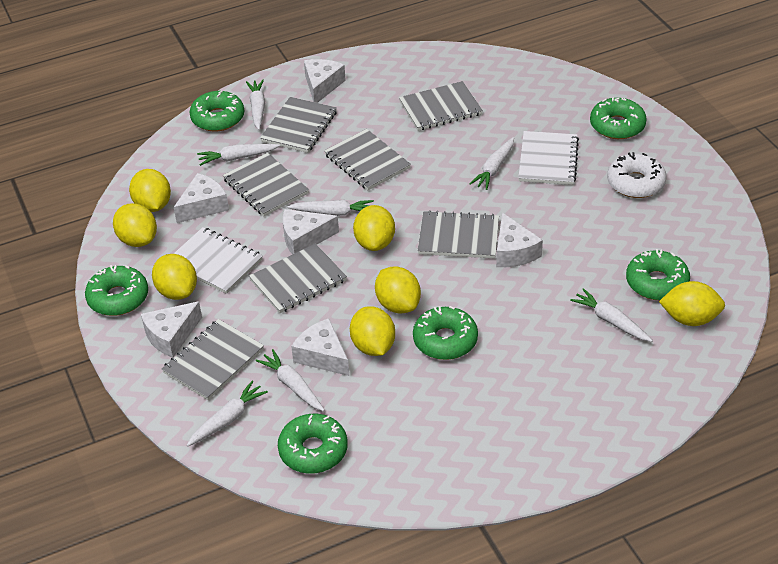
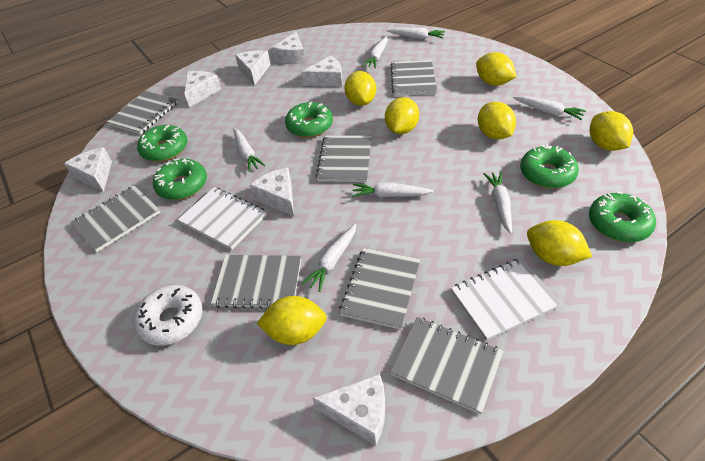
green donut: [85,265,148,316] [190,91,244,131] [278,414,348,474] [413,306,478,360] [590,98,647,139] [626,249,690,300] = 6 -> [137,125,188,162] [153,158,207,200] [285,102,333,138] [520,145,579,189] [589,192,656,243] = 5
white cheese: [141,301,202,358] [174,173,229,223] [283,209,339,254] [291,318,349,376] [304,59,346,103] [496,213,543,267] = 6 -> [64,147,112,192] [184,71,221,108] [235,50,271,85] [250,168,294,217] [272,32,305,64] [301,56,343,87] [312,374,385,446] = 7

